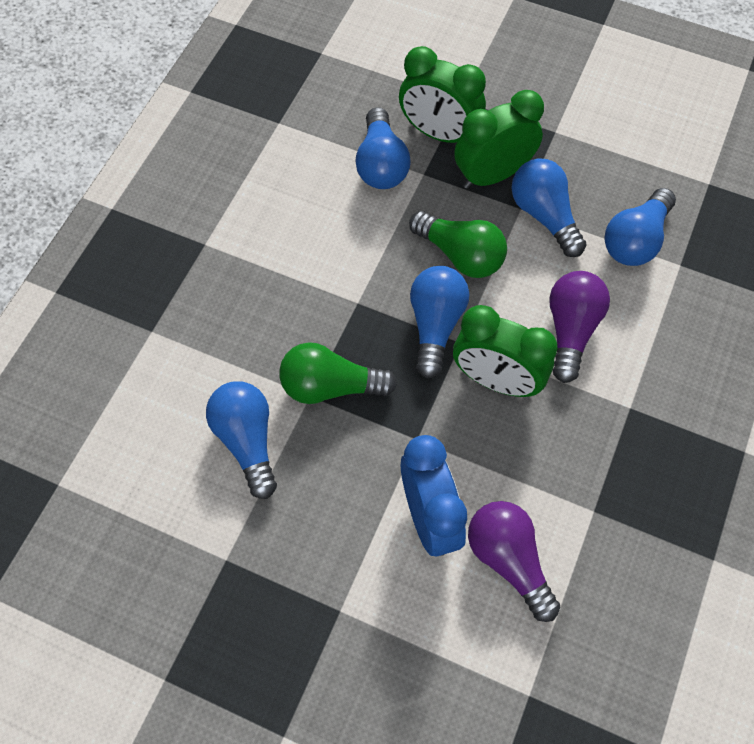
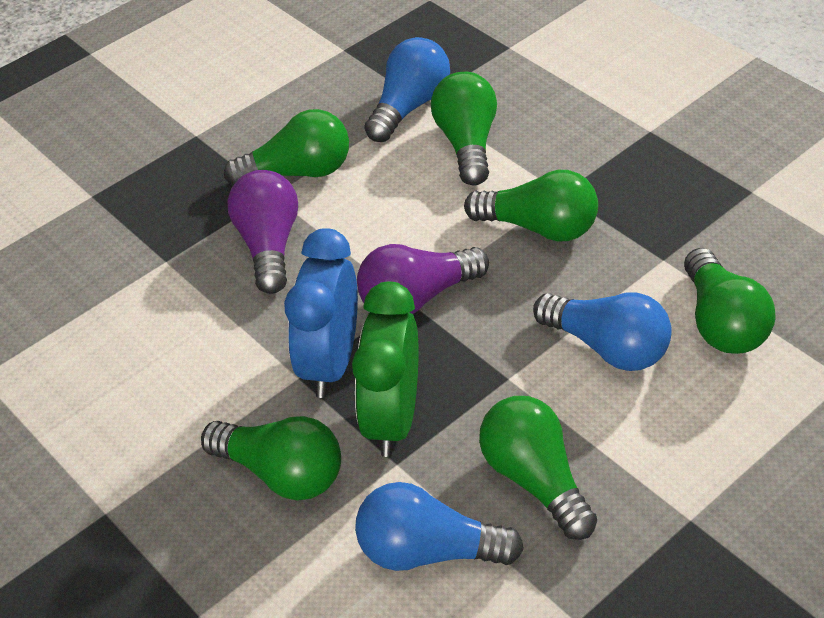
blue light bulb: [206,381,277,499] [355,107,411,189] [410,266,469,379] [511,158,586,257] [605,188,676,266] = 5 -> [355,482,524,571] [364,37,450,142] [533,292,672,371] = 3
green clock: [399,46,486,143] [453,305,558,397] [454,90,544,189] = 3 -> [352,282,419,457] = 1
green light bulb: [279,342,397,404] [409,211,507,278] = 2 -> [201,416,341,501] [224,109,349,186] [431,72,497,185] [464,170,598,241] [479,396,597,540] [684,248,776,354] = 6

